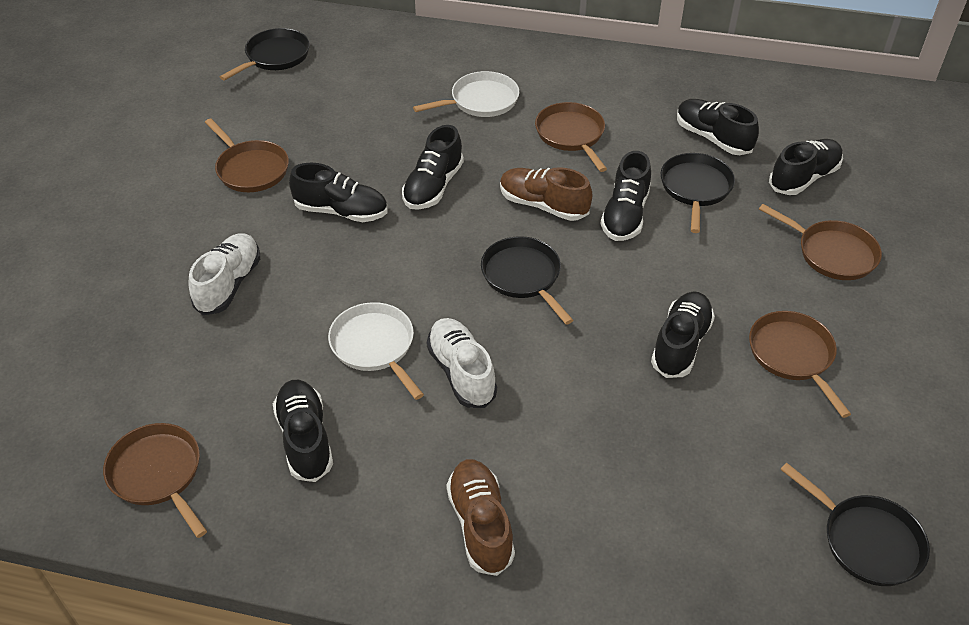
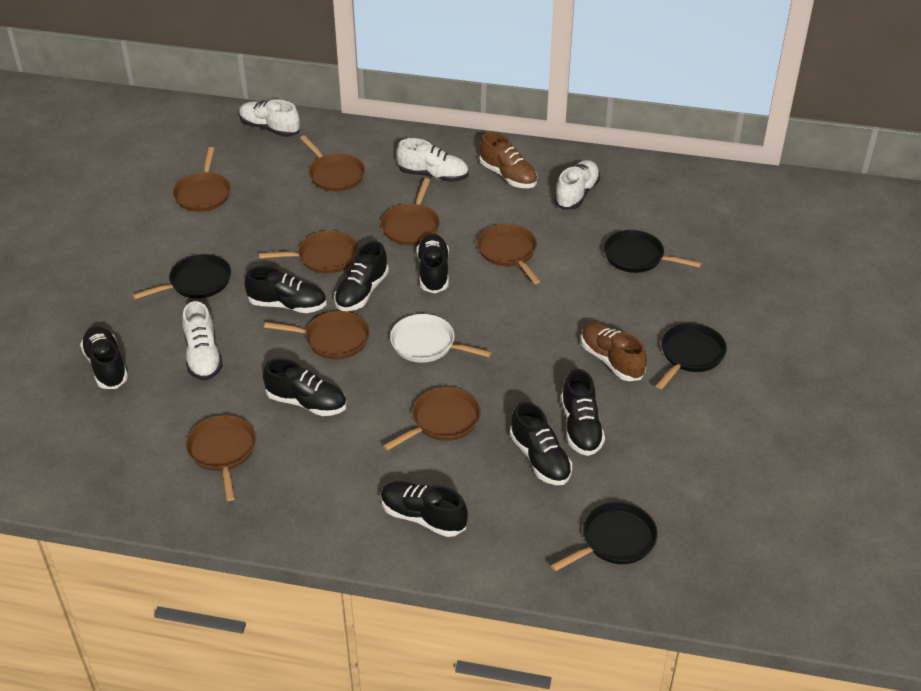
black shoe: [273,380,333,482] [289,163,388,222] [402,125,464,210] [600,151,651,241] [651,291,715,378] [677,99,759,155] [769,139,843,195] = 7 -> [80,326,128,389] [245,266,327,313] [263,359,347,416] [334,241,389,311] [381,481,468,537] [417,234,449,293] [510,401,572,485] [561,369,605,456] = 8
brown pan: [103,423,207,538] [205,119,289,192] [535,102,607,172] [749,311,851,418] [759,204,882,280] = 5 -> [173,147,230,212] [186,415,256,501] [259,230,359,274] [264,311,370,359] [300,135,365,192] [381,178,440,245] [383,387,481,451] [477,224,540,284] = 8
white pan: [328,302,424,400] [413,71,519,117] = 2 -> [390,314,492,363] = 1
white shoe: [189,233,260,315] [426,318,497,408] = 2 -> [182,301,223,381] [239,99,300,137] [397,138,469,182] [554,160,600,209] = 4

